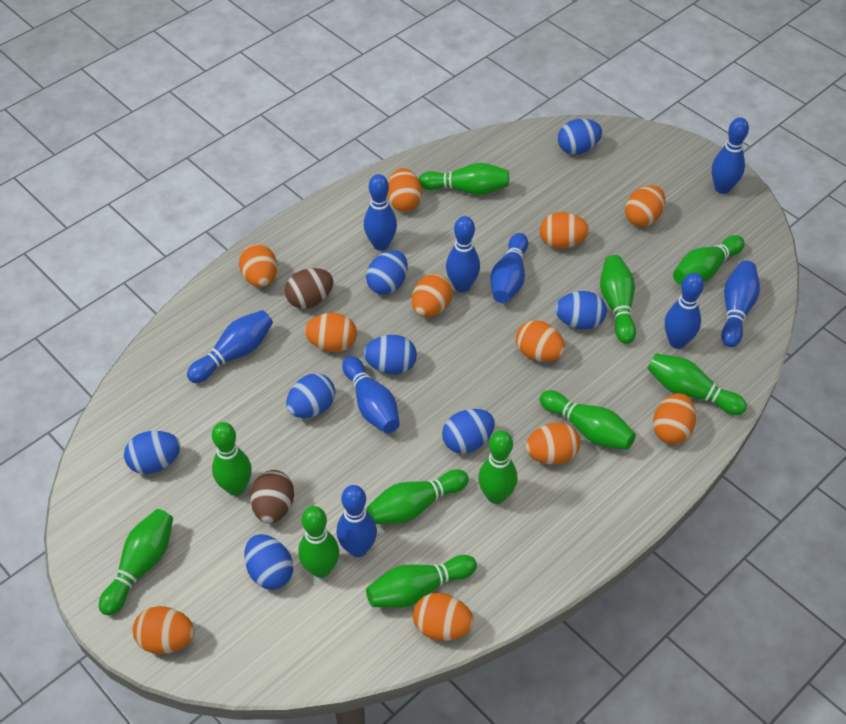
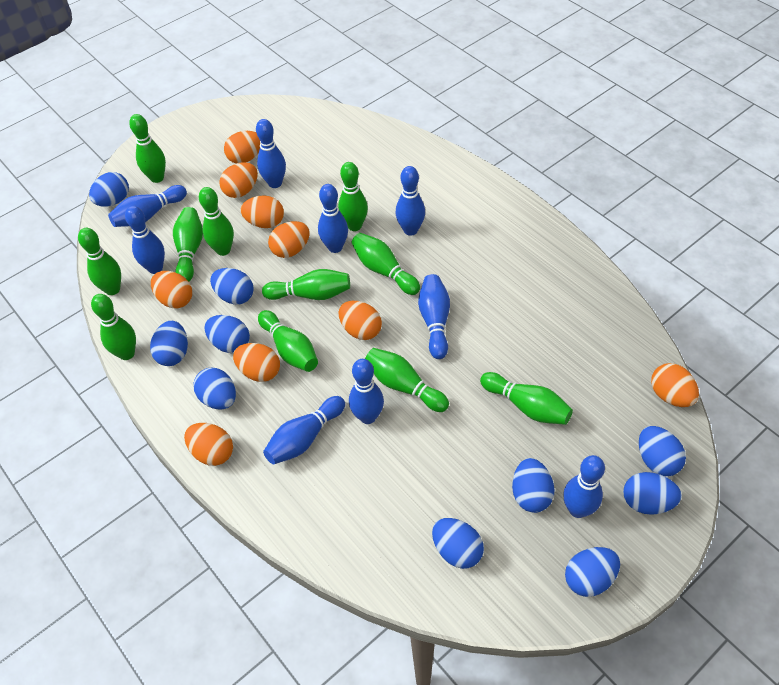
blue egg: [124,431,180,474] [244,534,293,590] [286,373,335,418] [364,335,417,374] [366,250,408,295] [442,409,495,453] [555,291,607,330] [558,119,602,155] = 8 -> [89,172,129,207] [150,321,188,366] [193,368,236,410] [204,315,250,353] [210,268,254,305] [432,518,484,569] [512,458,555,513] [565,547,620,597] [623,472,682,515] [639,426,686,476] = 10
brown egg: [250,470,294,524] [285,268,334,309] = 2 -> none = 0
orange egg: [133,606,195,654] [239,244,277,287] [304,313,357,352] [387,168,422,212] [412,274,453,317] [413,593,474,641] [516,320,565,362] [525,422,580,465] [540,212,589,249] [625,185,665,227] [653,393,696,444] = 11 -> [151,271,192,309] [184,423,233,466] [219,162,258,198] [224,131,260,164] [233,343,280,382] [241,195,284,228] [268,221,310,258] [338,301,382,340] [651,363,699,407] = 9

